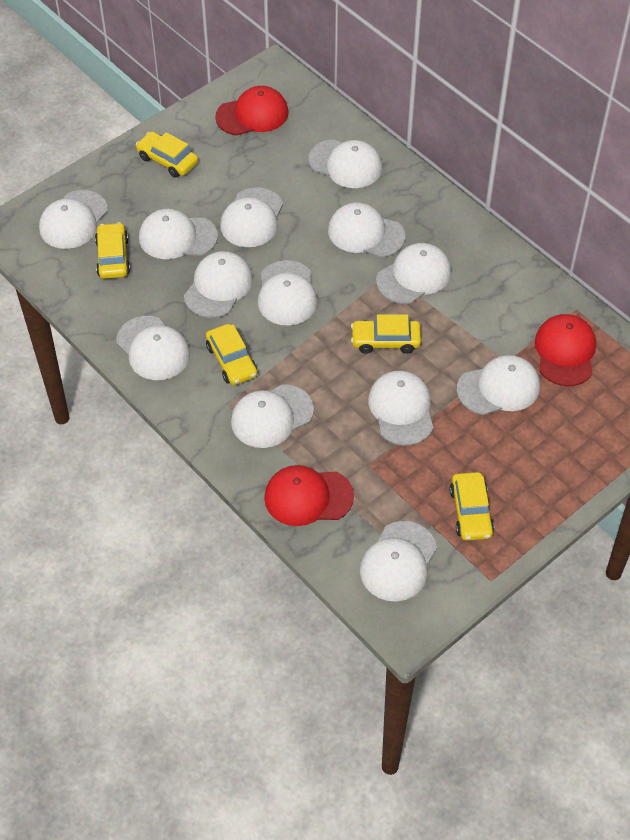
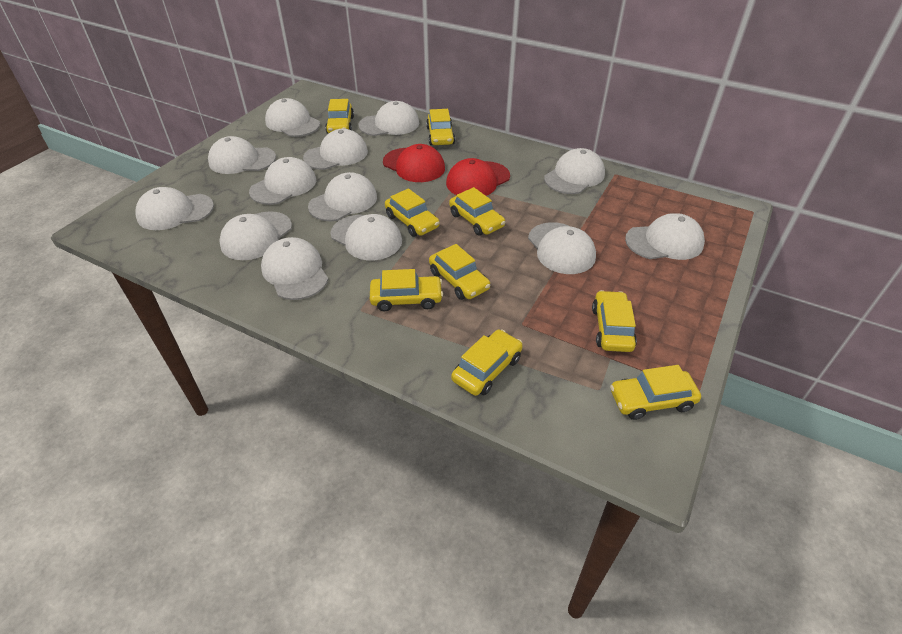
red cap: [215,86,289,136] [264,465,354,526] [535,314,596,386] = 3 -> [383,144,445,182] [446,158,510,196] = 2
yellow car: [95,222,130,279] [136,131,198,177] [206,324,257,385] [351,314,421,354] [450,472,494,541] = 5 -> [325,99,354,134] [370,269,443,311] [385,188,440,237] [426,109,455,145] [429,244,490,300] [449,187,505,236] [451,329,523,396] [592,290,637,352] [610,365,701,420] = 9

